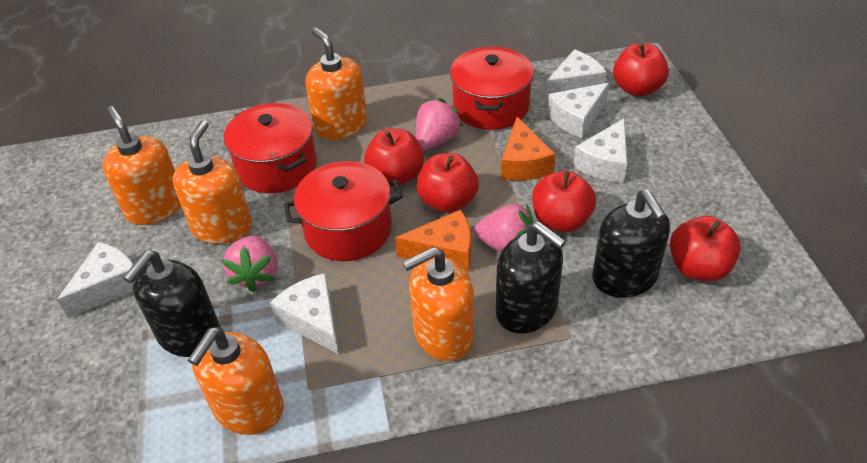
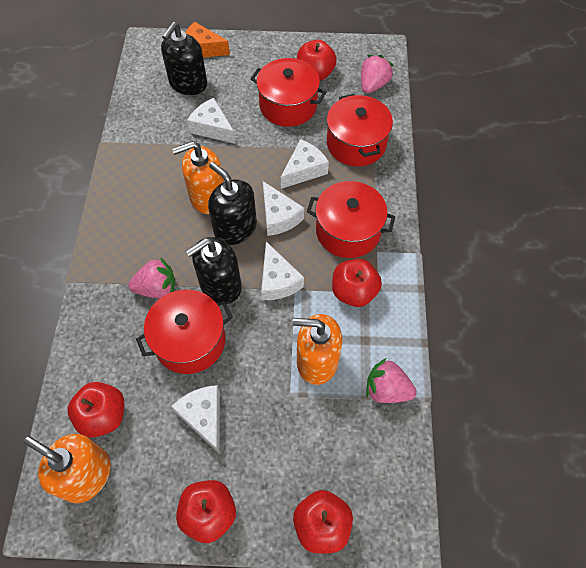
orange cheese: [395,210,471,272] [501,117,556,180] = 2 -> [185,22,230,58] = 1
orange soap dispenser: [102,106,181,225] [173,120,252,244] [188,327,284,435] [306,27,367,140] [402,247,474,361] = 5 -> [24,434,111,503] [172,141,224,214] [292,314,342,385] = 3
red pot: [224,103,317,193] [284,161,403,261] [450,47,534,130] = 3 -> [136,289,233,374] [250,58,326,127] [307,181,395,258] [327,94,393,166] = 4

